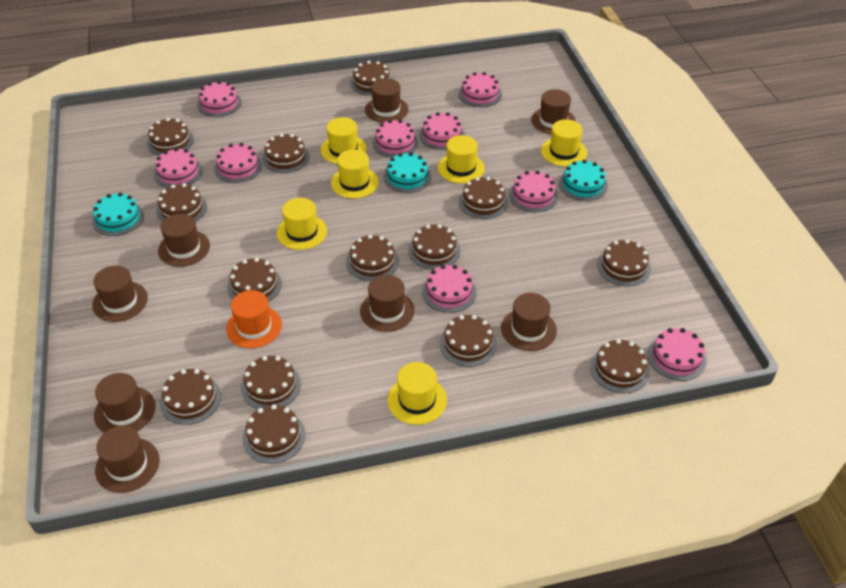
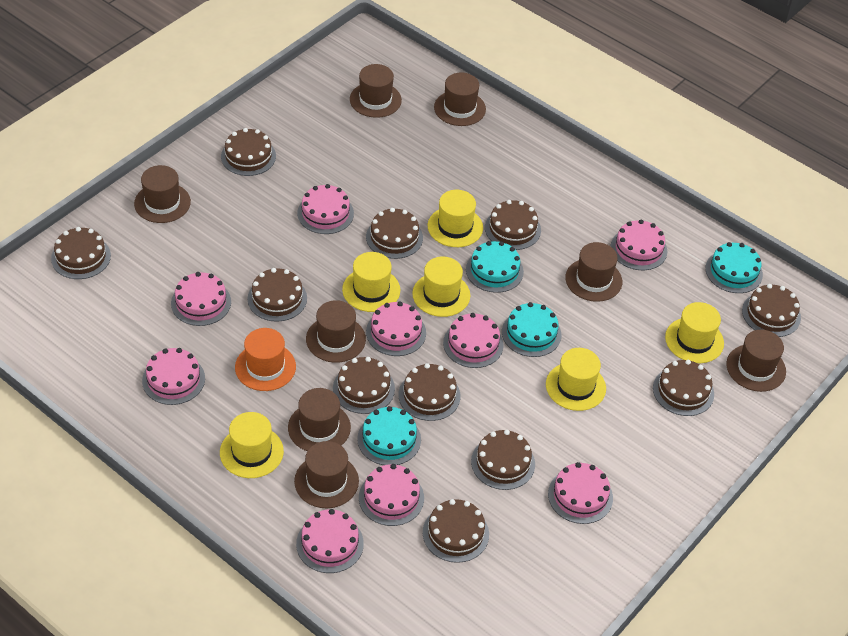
brown cake: [147,118,194,156] [156,183,207,222] [160,369,221,425] [227,258,282,302] [241,356,301,409] [243,404,305,464] [262,134,309,173] [346,235,399,281] [350,61,392,95] [408,224,461,270] [440,315,497,367] [459,177,508,219] [590,339,650,393] [597,239,651,286] = 14 -> [51,227,111,279] [221,128,276,176] [247,268,307,322] [333,357,395,414] [366,208,423,259] [399,363,461,421] [423,499,489,563] [471,430,535,490] [485,200,541,250] [653,360,714,416] [742,284,801,337] = 11
turquoise cake: [92,192,144,236] [383,152,432,193] [559,160,608,201] = 3 -> [357,406,421,465] [466,241,524,293] [502,302,561,357] [705,242,763,293] = 4

